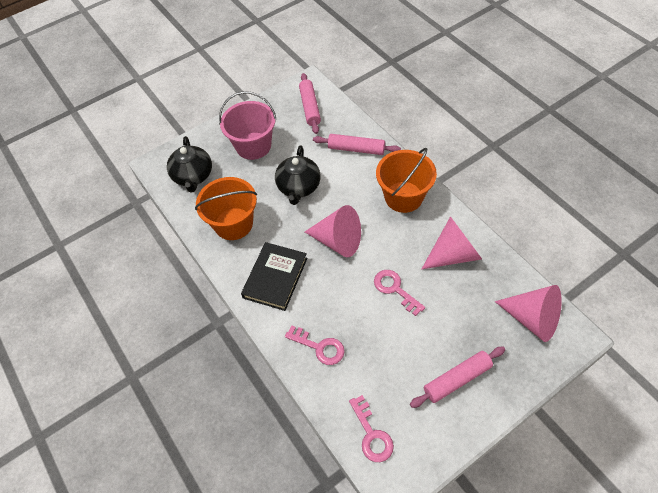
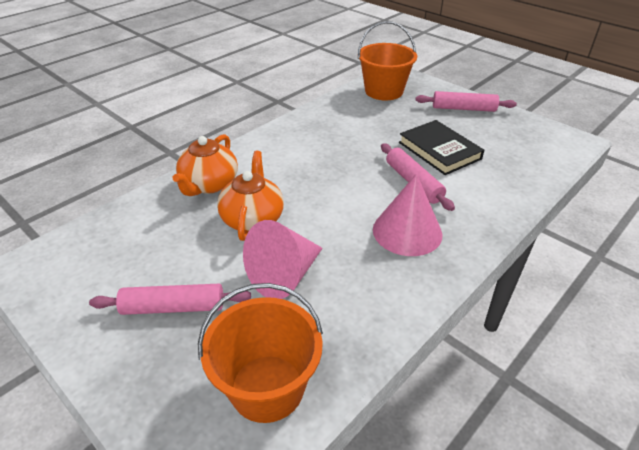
black teapot: [167,136,212,193] [275,145,321,205] = 2 -> none = 0
orange teapot: none = 0 -> [172,134,238,196] [217,151,284,241] = 2
pink bucket: [219,91,276,160] = 1 -> none = 0
pink cone: [305,205,361,257] [422,216,482,269] [495,285,562,342] = 3 -> [243,220,323,299] [373,174,442,256] = 2
pink key: [285,325,345,365] [349,395,394,462] [374,270,425,316] = 3 -> none = 0

